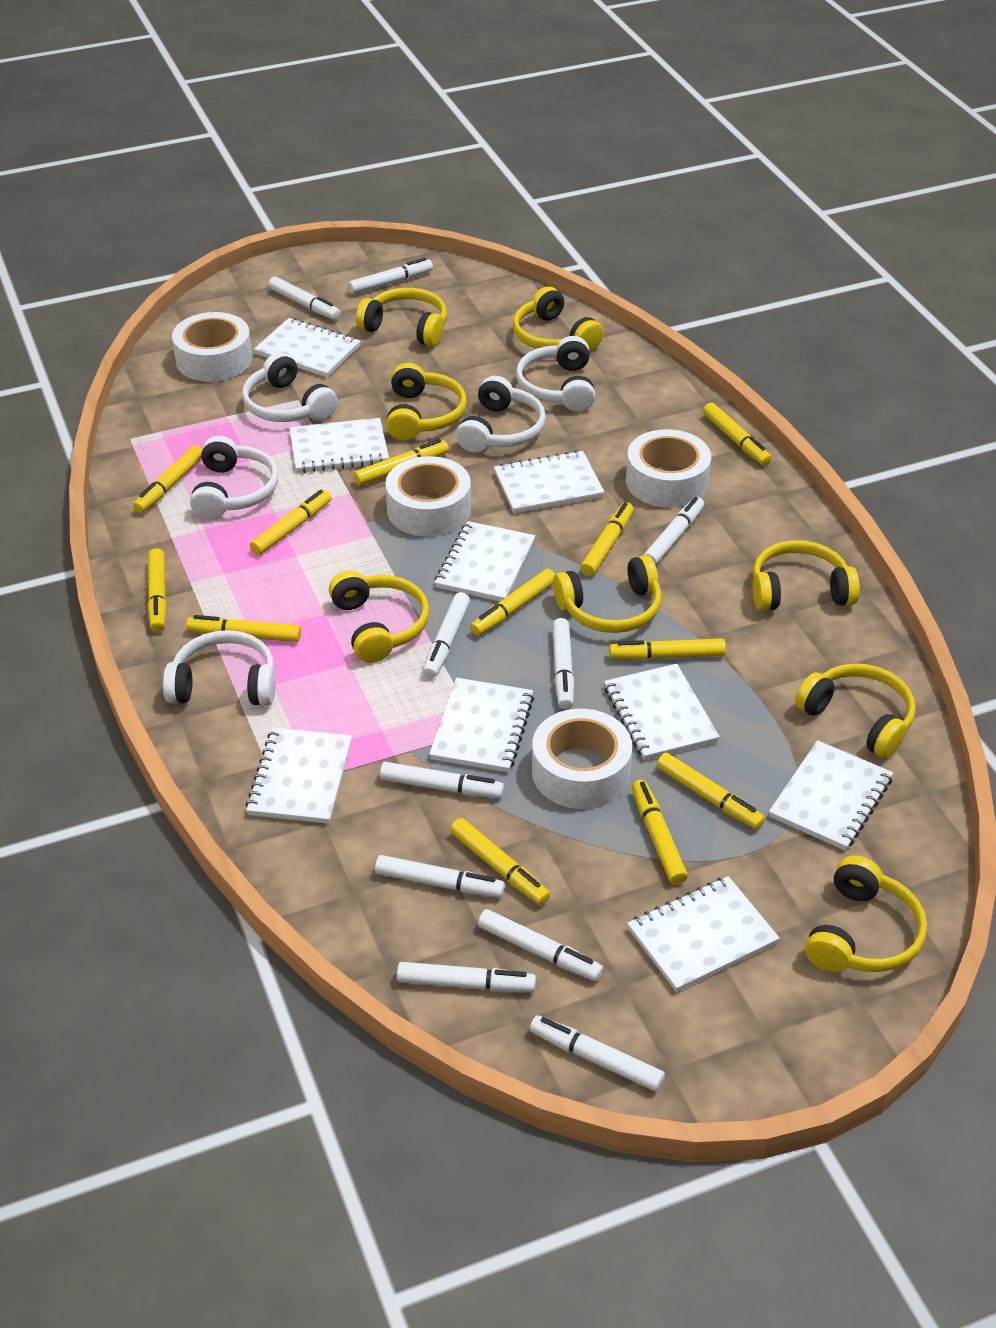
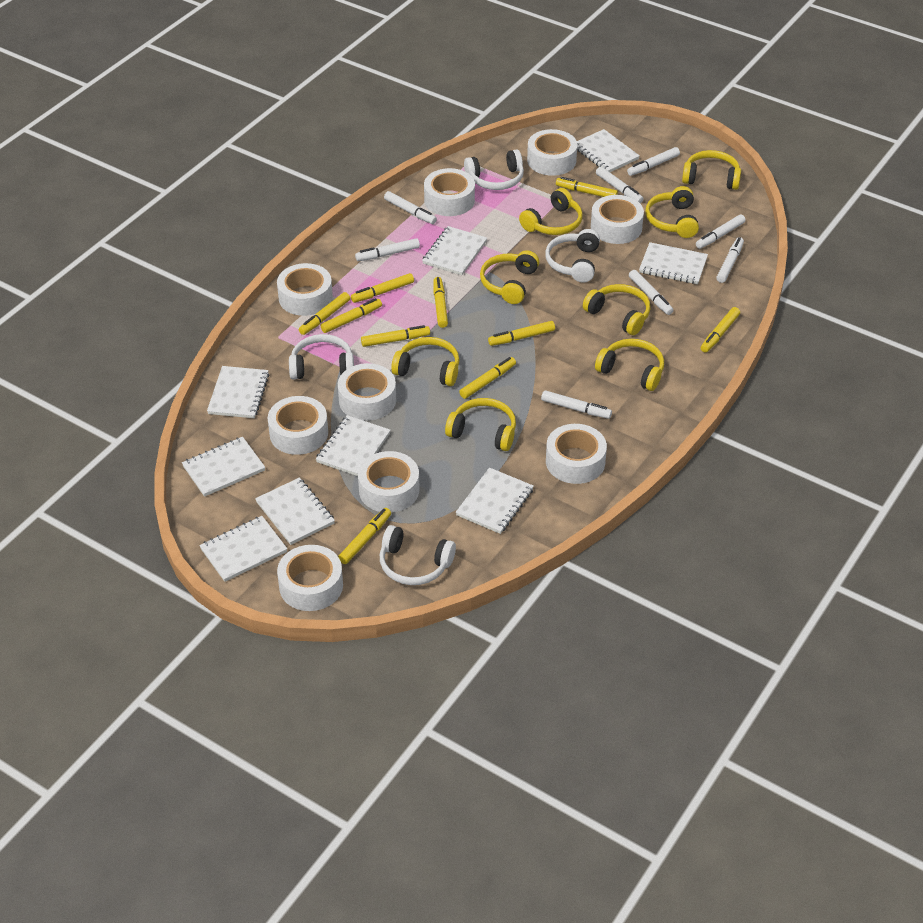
white headphones: [163,630,276,706] [190,436,278,519] [242,352,338,422] [456,376,546,453] [516,336,595,411] = 5 -> [289,334,354,380] [380,525,456,585] [464,149,524,190] [545,229,600,283] = 4
white marker: [268,277,341,320] [348,258,433,294] [375,855,505,898] [380,762,504,798] [397,962,536,992] [423,592,470,678] [478,909,603,981] [530,1015,665,1091] [552,618,574,709] [644,497,704,565] = 10 -> [355,238,420,261] [384,191,437,224] [541,390,612,419] [596,167,643,203] [627,147,680,176] [629,270,674,315] [696,214,746,249] [716,237,744,283] = 8
white tape: [172,312,252,382] [385,456,471,537] [532,709,632,809] [626,429,711,508] = 4 -> [268,396,328,455] [277,263,333,316] [277,545,343,611] [338,363,396,421] [358,451,420,513] [424,168,475,216] [527,129,577,176] [546,424,607,484] [591,195,644,244] = 9
yellow marker: [133,445,202,513] [147,548,167,632] [186,615,301,642] [250,490,332,555] [354,439,449,486] [450,818,550,905] [470,569,555,636] [580,502,634,576] [609,638,726,660] [632,780,688,885] [657,753,765,829] [703,403,772,466] = 12 -> [299,292,350,335] [321,298,382,333] [338,508,391,564] [351,273,414,303] [361,325,430,347] [433,277,448,328] [459,357,516,399] [488,321,555,346] [556,177,618,197] [701,307,740,353] = 10

